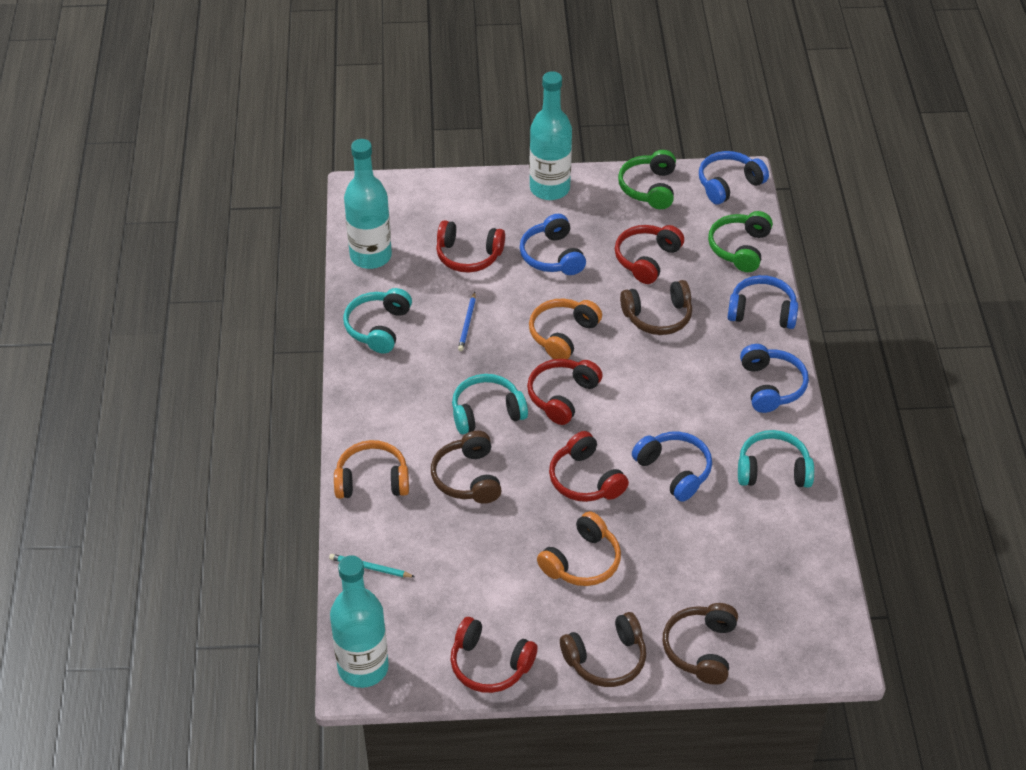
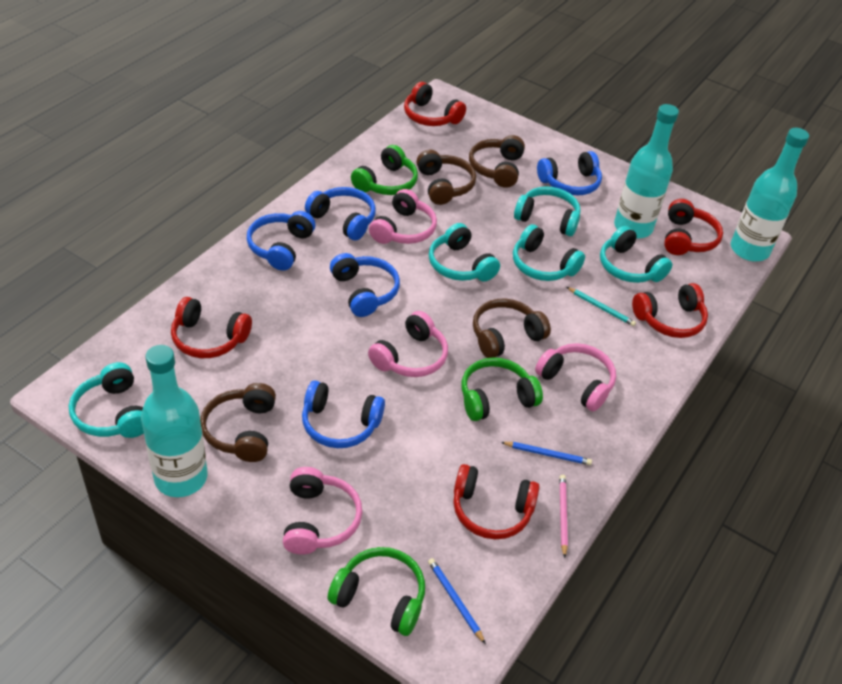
blue pencil: [458,292,476,351] = 1 -> [428,558,486,644] [501,442,592,465] = 2
green headphones: [618,150,676,209] [708,211,773,272] = 2 -> [328,547,425,636] [351,145,418,195] [462,357,543,421] = 3
orange headphones: [334,440,409,499] [529,299,602,359] [537,511,621,586] = 3 -> none = 0
pink headphones: none = 0 -> [283,467,362,555] [368,311,448,377] [369,189,437,244] [535,343,616,412] = 4
pink pencil: none = 0 -> [559,475,568,558] = 1
turquoise headphones: [343,288,412,354] [452,374,528,434] [738,430,814,488] = 3 -> [69,362,144,438] [429,223,500,281] [513,224,585,281] [514,186,581,236] [600,226,672,283] = 5

